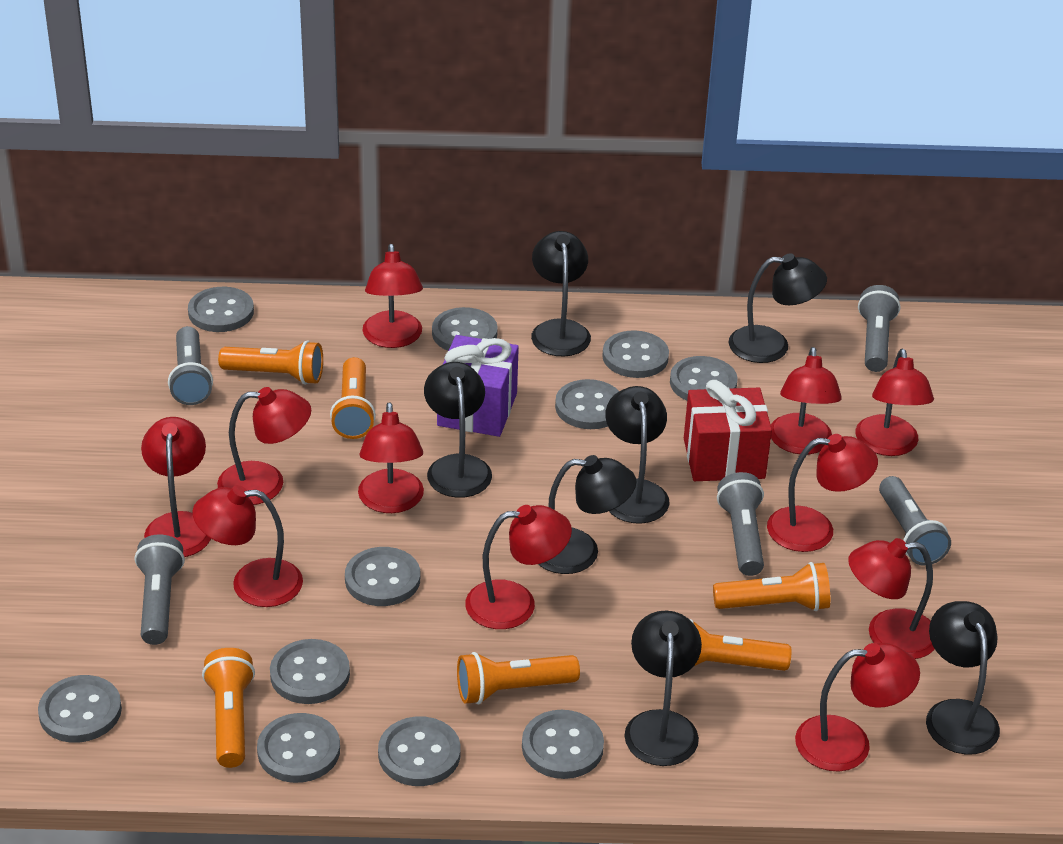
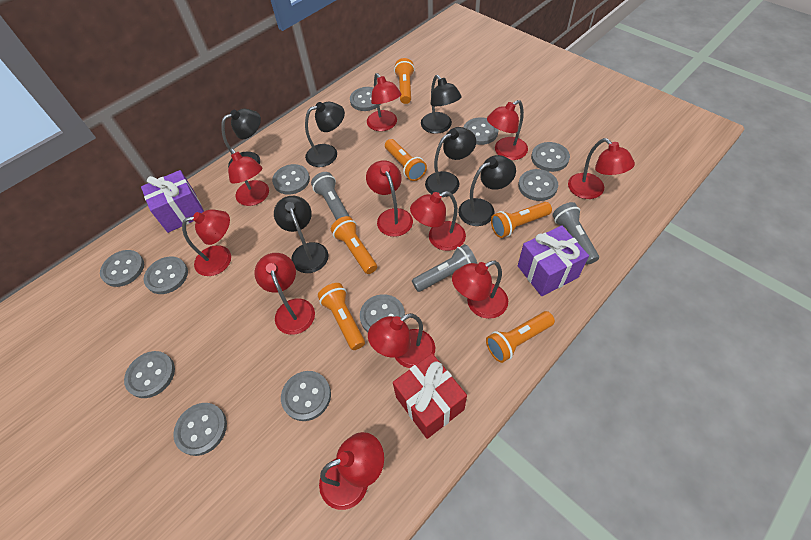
black lamp: [424,362,492,498] [531,231,591,357] [538,455,636,574] [605,386,669,524] [624,610,702,766] [729,253,827,363] [926,601,1000,755] = 7 -> [221,109,261,168] [274,196,329,273] [305,102,345,167] [421,75,462,134] [425,127,476,197] [458,155,516,226] = 6
grey flashlight: [135,534,185,645] [168,326,213,405] [717,472,764,576] [858,285,900,372] [879,476,951,566] = 5 -> [311,172,350,220] [412,244,477,292] [552,202,599,264] = 3
purple gift: [437,335,519,437] = 1 -> [141,170,204,233] [518,225,589,296] = 2

